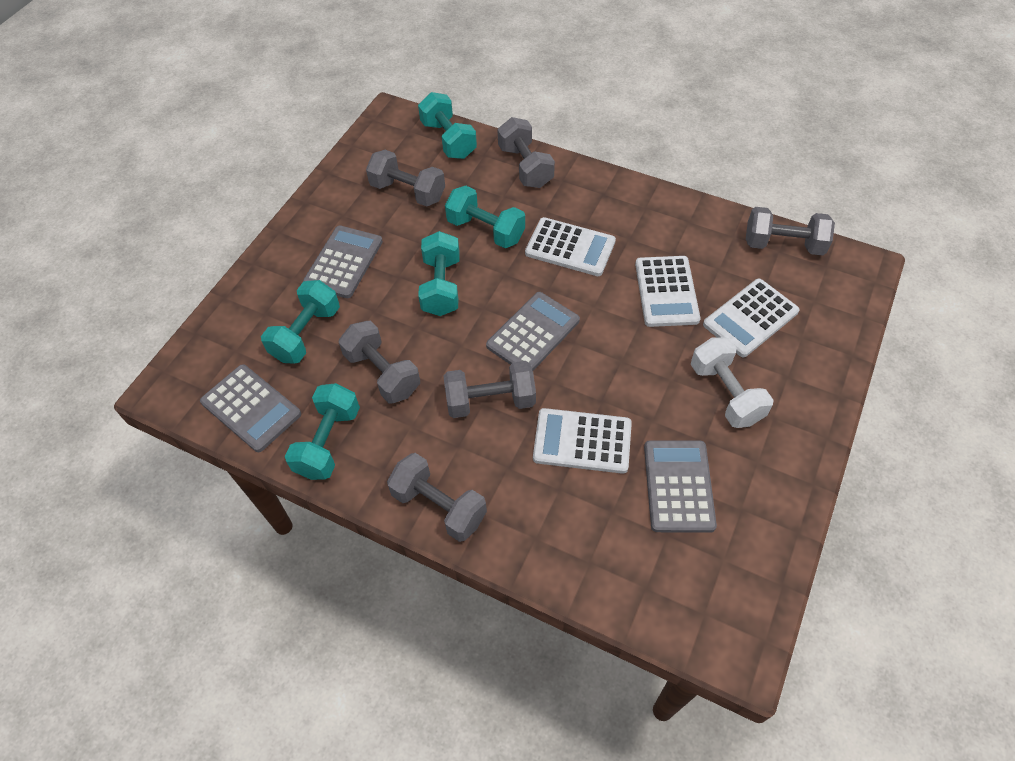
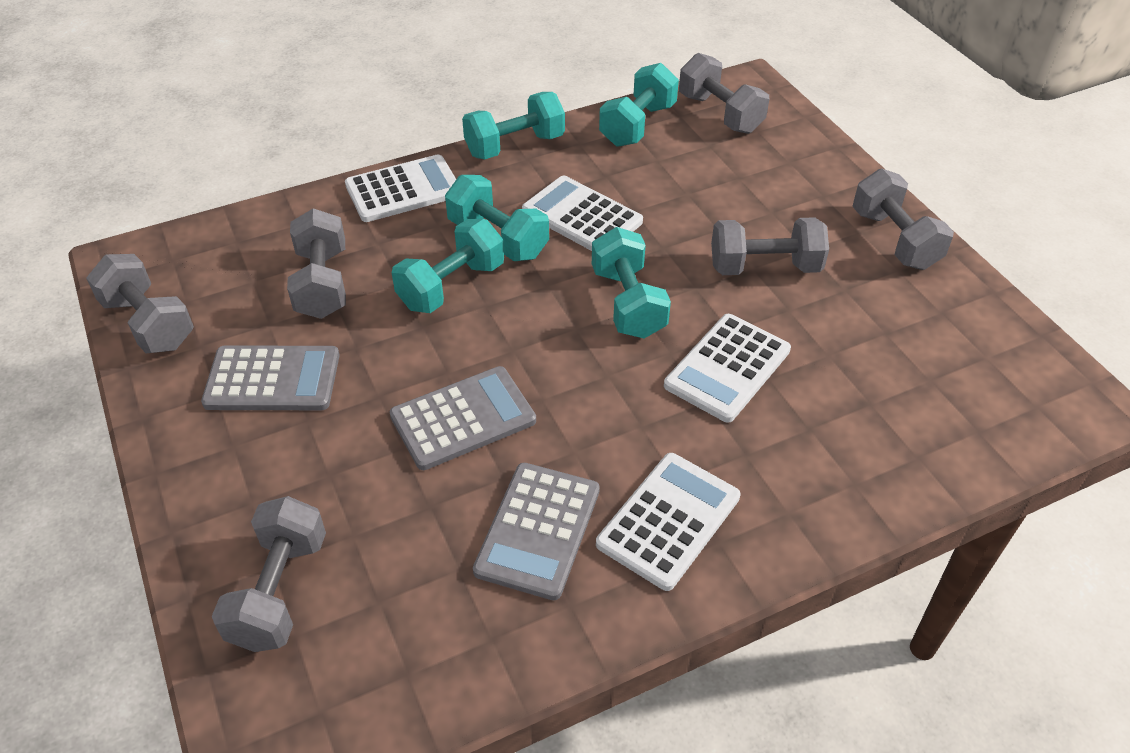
grey calculator: [200,364,301,452] [303,226,383,298] [486,292,580,371] [644,440,717,533] = 4 -> [201,345,340,410] [390,366,536,470] [473,463,600,600] = 3
white dumbbell: [691,337,774,428] = 1 -> none = 0

